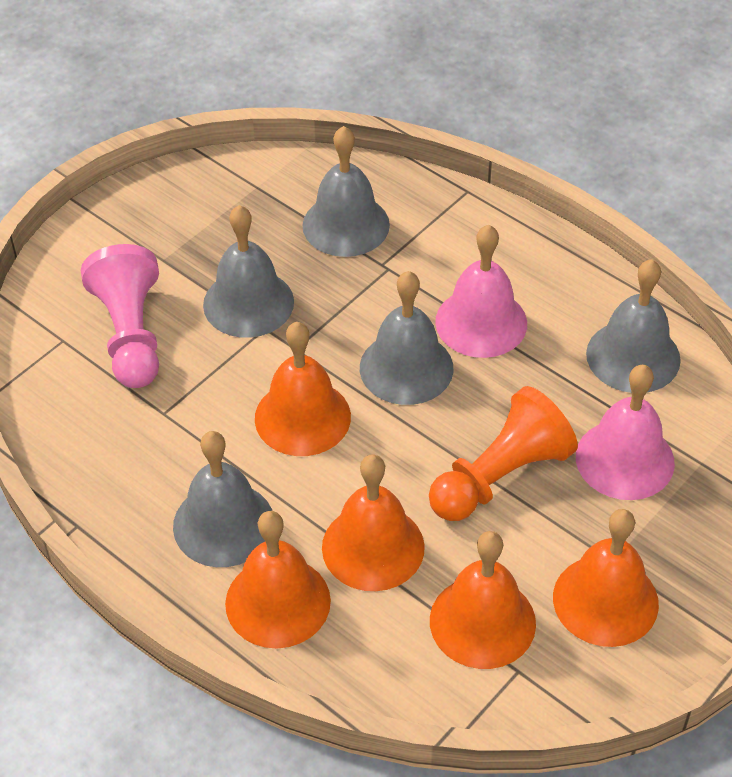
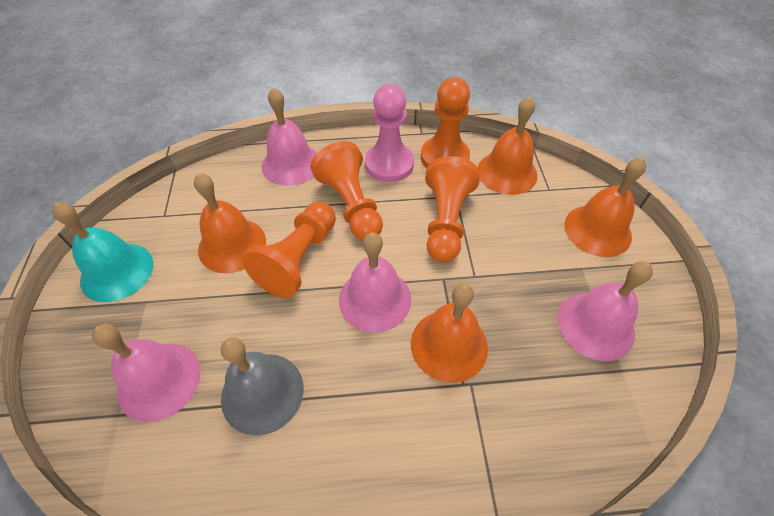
grey bell: [173,431,272,567] [203,205,294,338] [302,126,390,257] [360,271,453,405] [586,259,681,393] = 5 -> [221,338,304,436] = 1
orange bell: [225,511,331,649] [255,322,351,456] [322,454,425,591] [430,531,536,669] [553,509,659,647] = 5 -> [194,173,266,273] [411,283,488,383] [478,96,537,195] [564,157,647,257] = 4
orange pawn: [429,386,578,521] = 1 -> [243,202,336,298] [311,141,383,241] [421,77,470,168] [425,156,480,263] = 4
pink bell: [435,225,527,358] [576,365,675,500] = 2 -> [92,324,200,422] [262,87,317,186] [339,232,411,333] [558,261,653,361] = 4
turquoise bell: none = 0 -> [52,202,153,302] = 1

